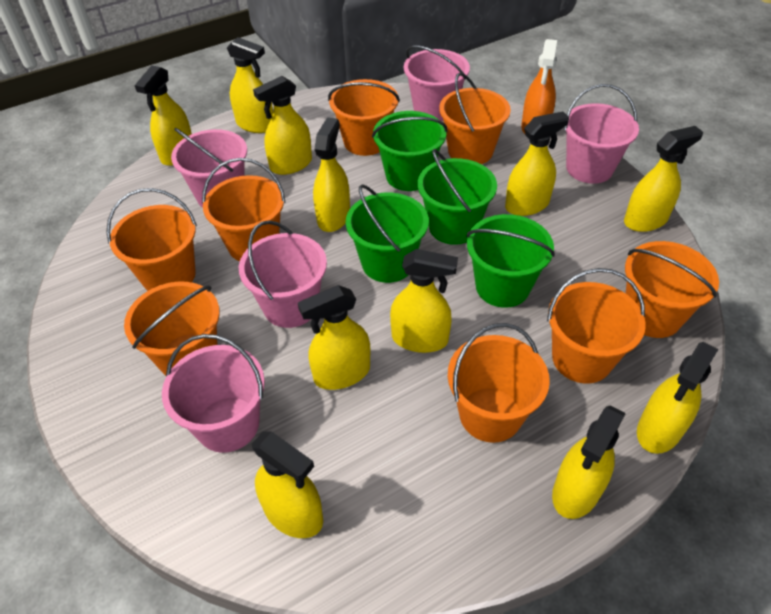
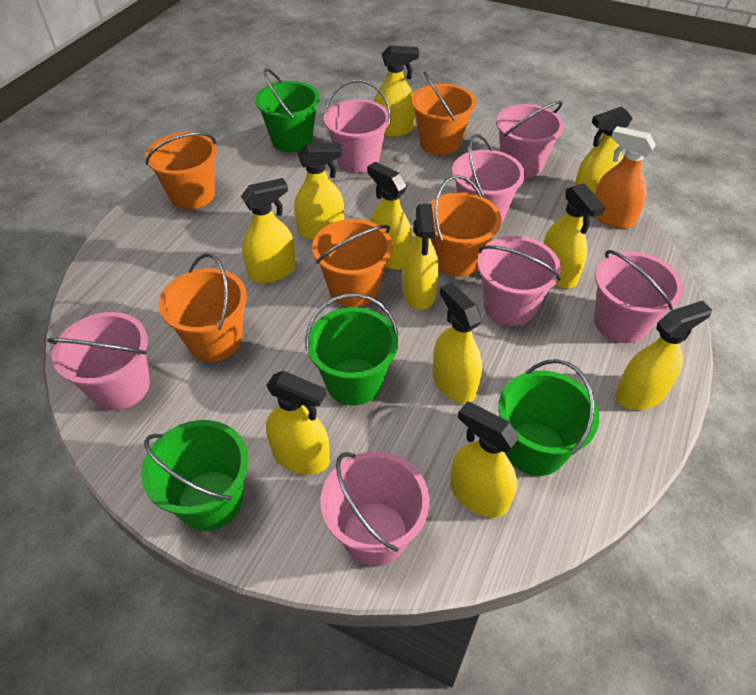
orange bucket: [106,188,197,291] [124,282,220,376] [202,158,286,261] [328,79,400,156] [439,73,511,164] [448,323,550,443] [547,268,645,384] [625,241,719,338] = 8 -> [145,132,217,209] [159,253,247,362] [312,219,393,307] [412,71,476,155] [429,175,501,277] = 5
pink bucket: [162,334,265,453] [171,128,247,208] [239,220,327,328] [404,46,470,121] [564,84,639,184] = 5 -> [47,312,150,411] [320,451,430,566] [324,80,391,173] [452,134,525,223] [477,236,561,326] [496,101,564,178] [594,250,683,343] = 7

